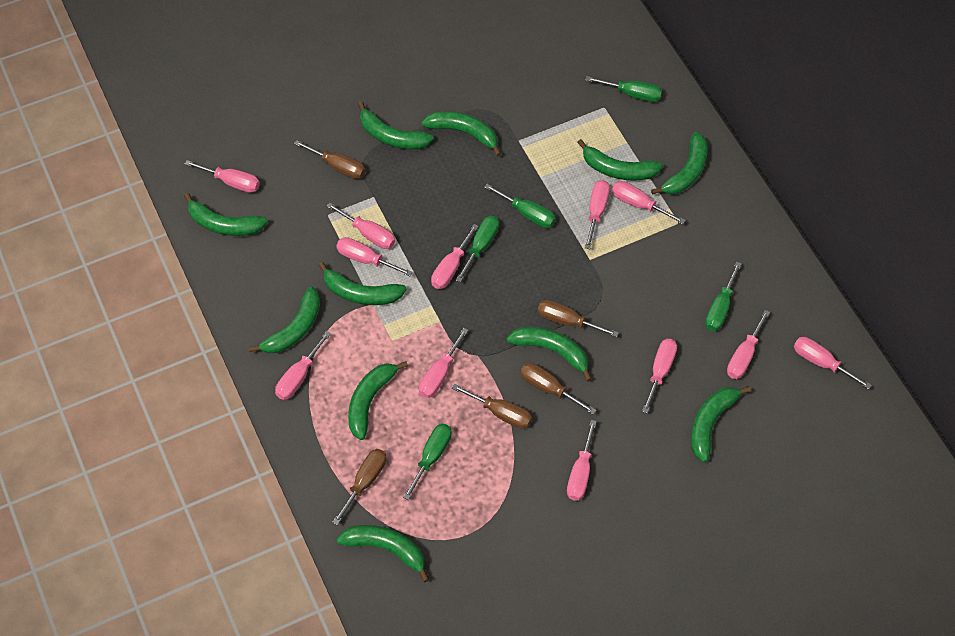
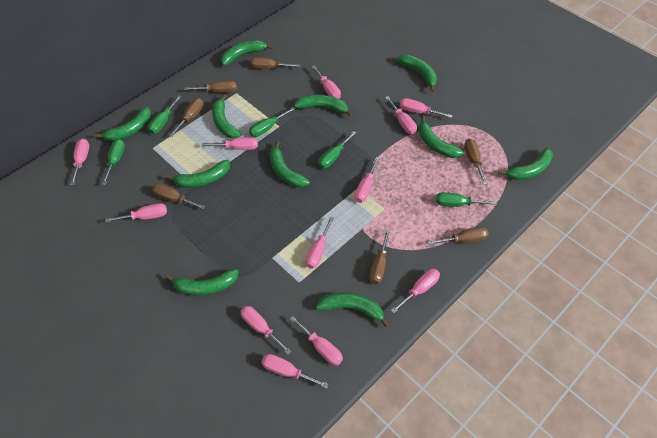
brown screwdriver: [294,140,365,179] [332,449,386,525] [452,384,532,429] [520,363,596,415] [538,300,619,337] = 5 -> [152,183,206,209] [169,98,204,137] [184,81,237,93] [250,57,301,69] [369,229,390,284] [427,227,489,245] [464,139,487,185] = 7

